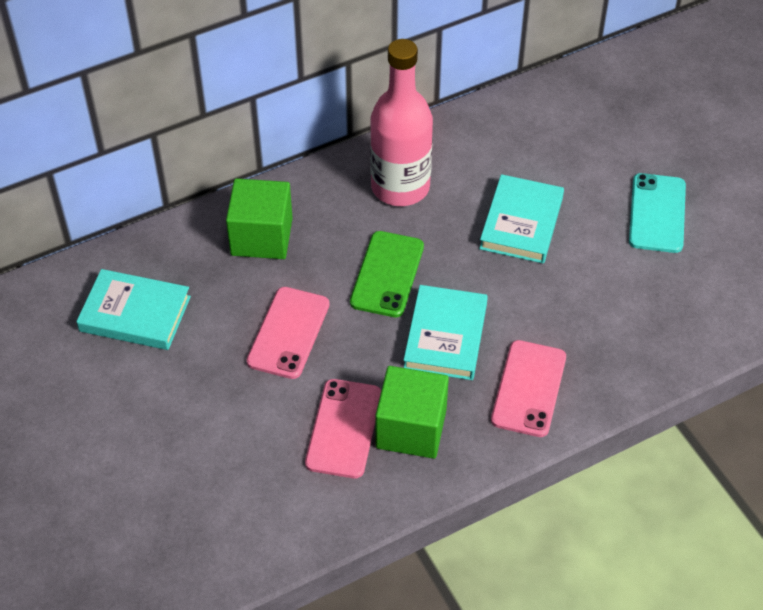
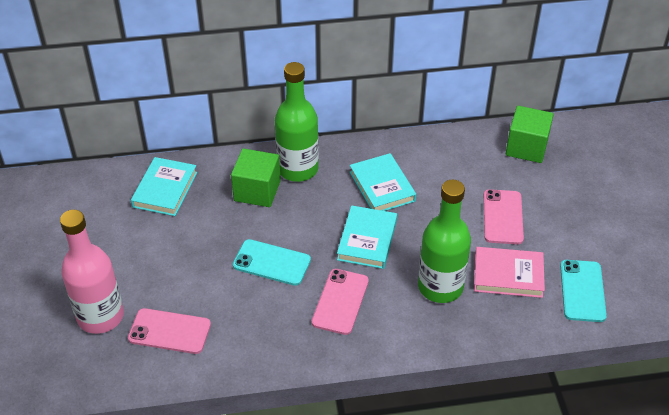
green bottle: none = 0 -> [275,62,319,182] [418,180,471,303] = 2
green phone: [350,231,424,317] = 1 -> none = 0
pink book: none = 0 -> [474,247,545,298] = 1
turquoise phone: [629,173,686,253] = 1 -> [233,239,311,286] [560,260,607,322] = 2

